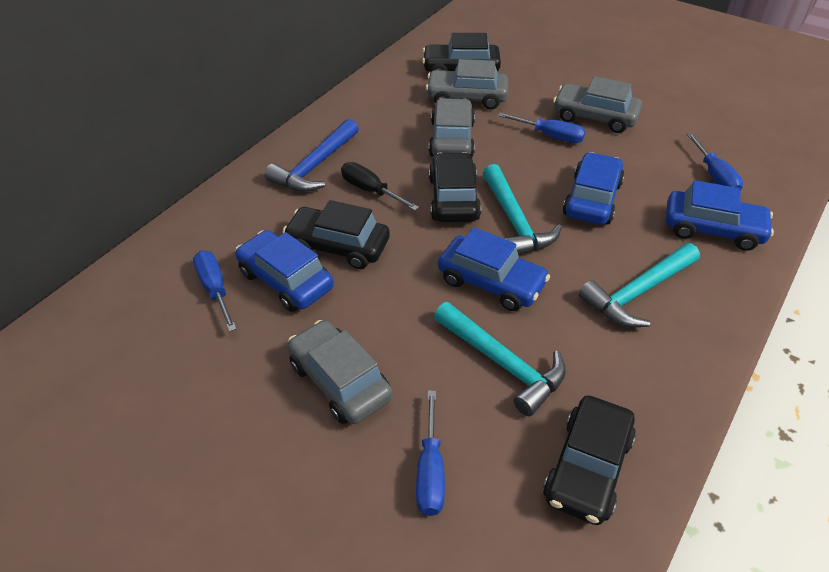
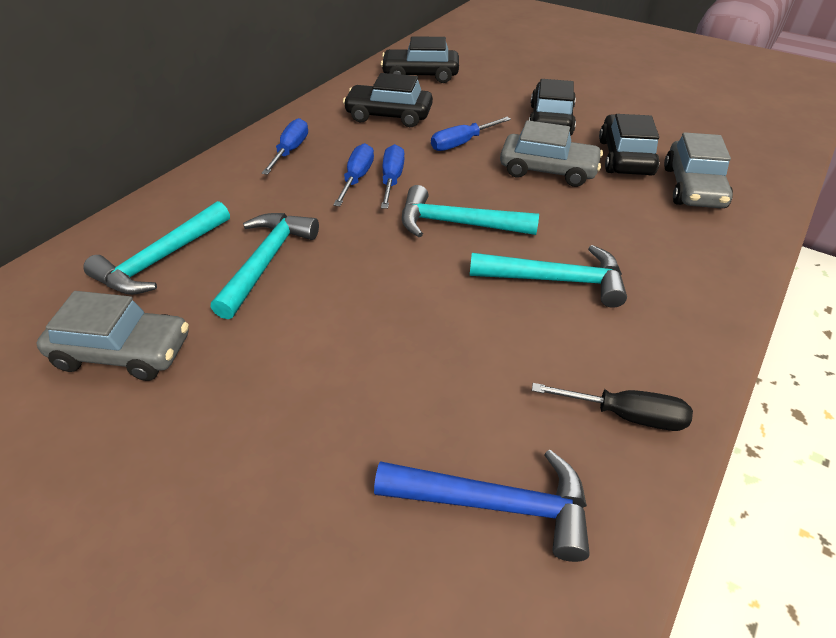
blue car: [235,230,334,312] [438,227,550,311] [563,152,625,225] [666,180,774,251] = 4 -> none = 0
grey car: [287,320,393,424] [426,59,508,110] [429,98,475,157] [553,76,642,133] = 4 -> [36,291,189,381] [500,120,603,187] [664,132,733,208] = 3
turquoise hammer: [434,302,566,417] [483,164,562,255] [579,243,700,327] = 3 -> [83,201,230,295] [211,213,319,319] [402,185,539,237] [470,245,627,308] = 4

